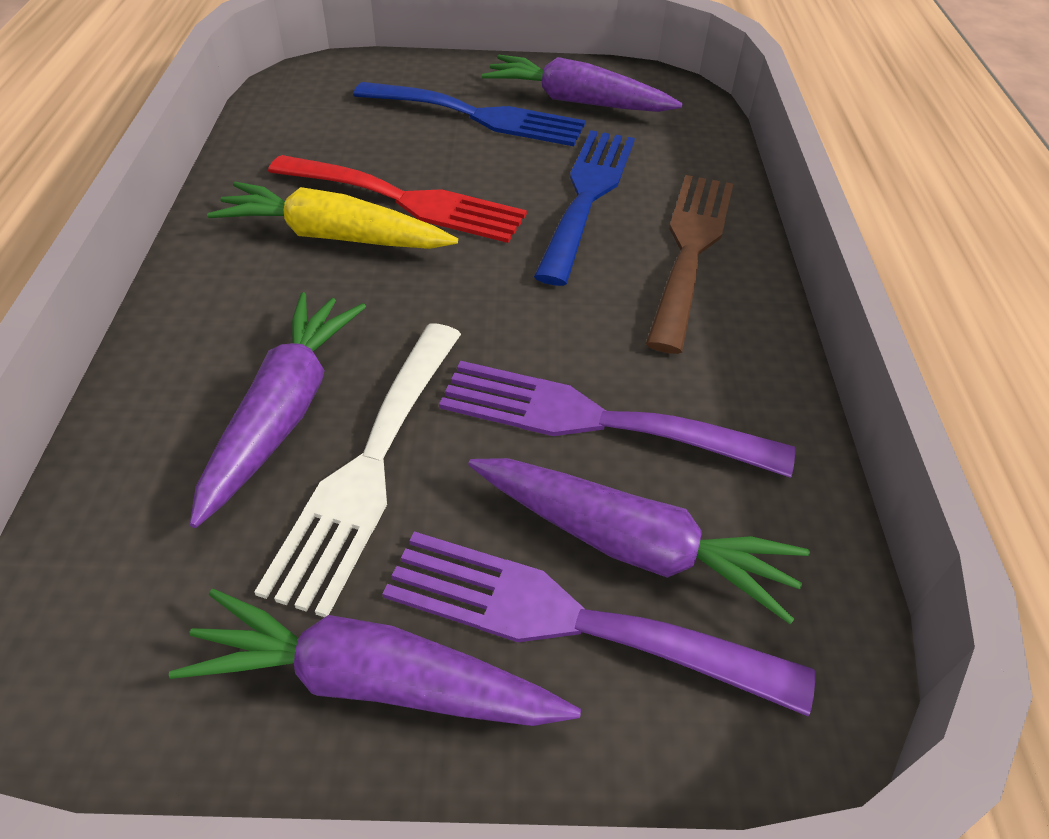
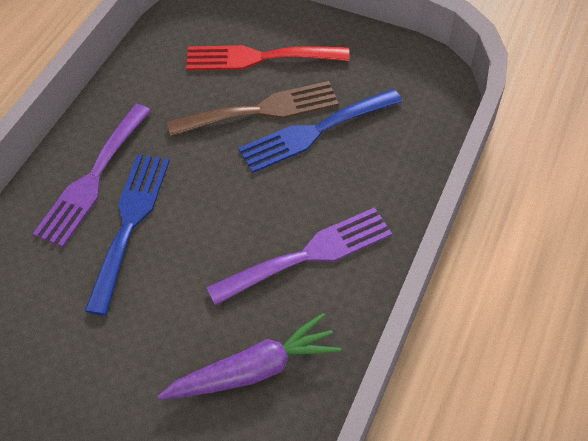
purple carrot: [169,589,581,726] [190,292,366,528] [468,458,810,624] [482,55,683,112] = 4 -> [158,313,341,400] = 1
white fork: [254,323,461,617] = 1 -> none = 0
yellow carrot: [207,182,458,249] = 1 -> none = 0

